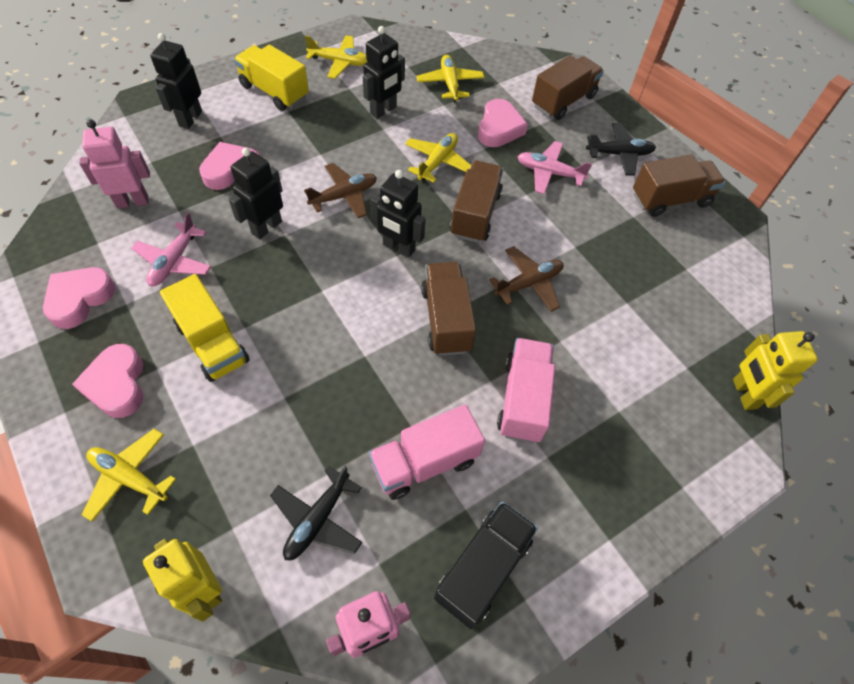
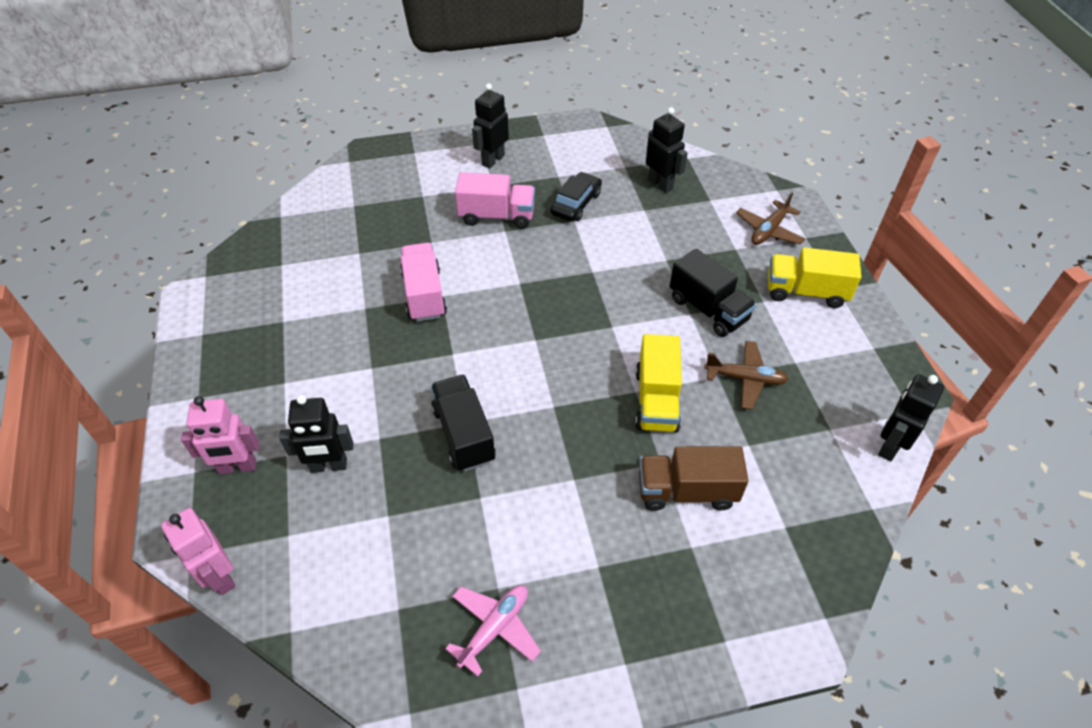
black car: none = 0 -> [551,172,602,222] = 1
black plane: [270,466,362,560] [586,123,656,176] = 2 -> none = 0
black truck: [434,501,538,629] = 1 -> [431,375,496,472] [670,248,756,337] = 2
brown truck: [421,262,476,356] [450,160,503,243] [532,55,604,120] [633,154,725,217] = 4 -> [639,446,749,511] = 1
pink heart: [43,267,116,329] [72,344,144,418] [199,142,260,190] [478,99,528,147] = 4 -> none = 0
pink plane: [131,212,211,286] [517,141,592,194] = 2 -> [445,585,541,677] = 1
yellow plane: [82,429,176,522] [305,35,368,79] [405,133,471,183] [416,55,484,102] = 4 -> none = 0
yellow robot: [143,539,222,622] [733,331,818,410] = 2 -> none = 0

